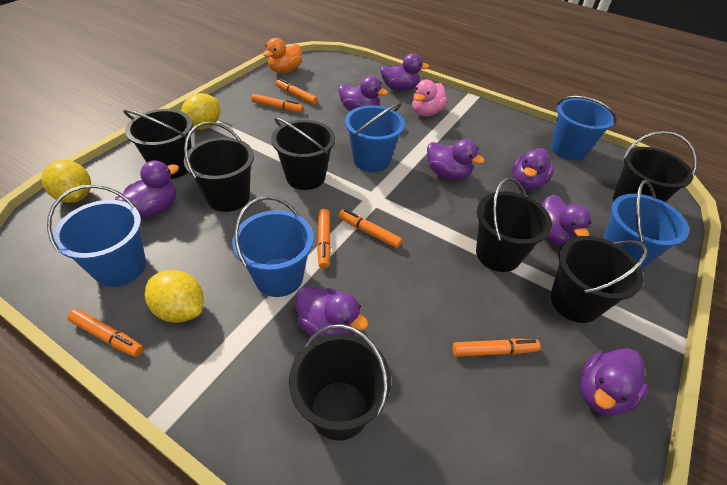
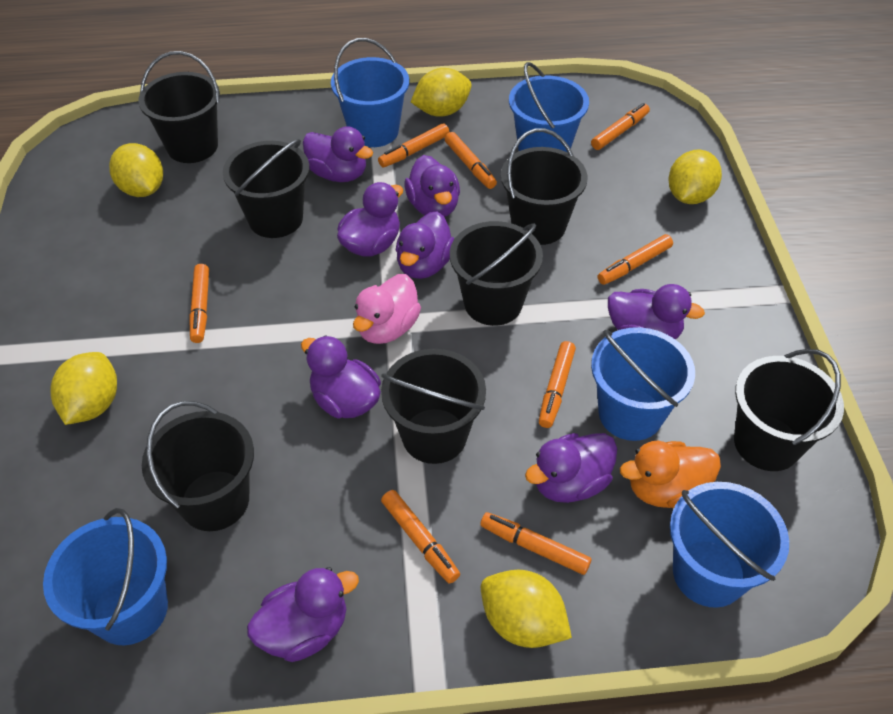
orange marker: [67,309,144,357] [251,94,303,113] [276,79,318,105] [317,209,331,269] [339,209,403,248] [452,339,541,357] = 6 -> [189,264,209,343] [378,124,449,167] [381,490,460,583] [445,132,497,189] [480,512,591,575] [539,341,576,428] [591,103,650,150] [598,234,673,285] = 8
yellow lemon: [41,160,91,203] [145,270,204,323] [181,93,220,130] = 3 -> [50,352,117,425] [109,143,163,197] [411,68,472,117] [481,570,572,648] [669,150,722,204] = 5

